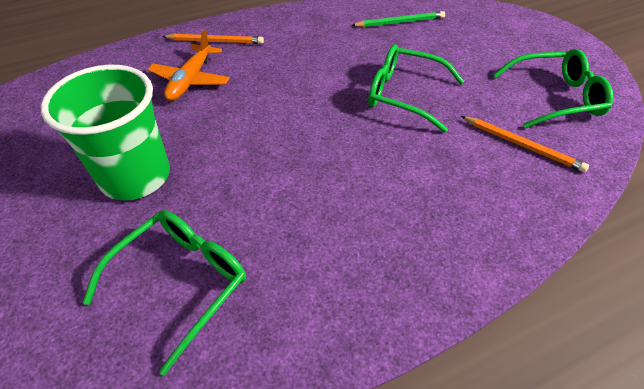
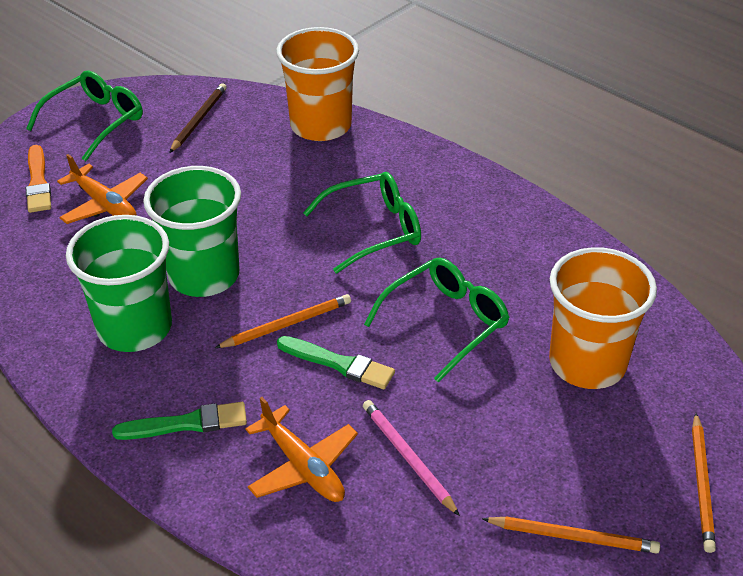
brown pencil: none = 0 -> [169,83,227,153] = 1
green brush: none = 0 -> [112,402,247,440] [277,336,395,389] = 2
green cup: [41,65,170,200] = 1 -> [66,215,172,352] [143,166,241,297] = 2
green pencil: [351,11,445,27] = 1 -> none = 0
orange brush: none = 0 -> [26,145,51,213] = 1
orange cup: none = 0 -> [276,27,359,141] [549,247,657,389] = 2
orange pencil: [162,33,264,44] [461,116,589,172] = 2 -> [215,294,351,348] [482,516,660,554] [692,413,716,553] = 3
orange plane: [148,30,230,101] = 1 -> [57,154,148,224] [245,397,358,502] = 2
pink pencil: none = 0 -> [363,400,460,516] = 1

